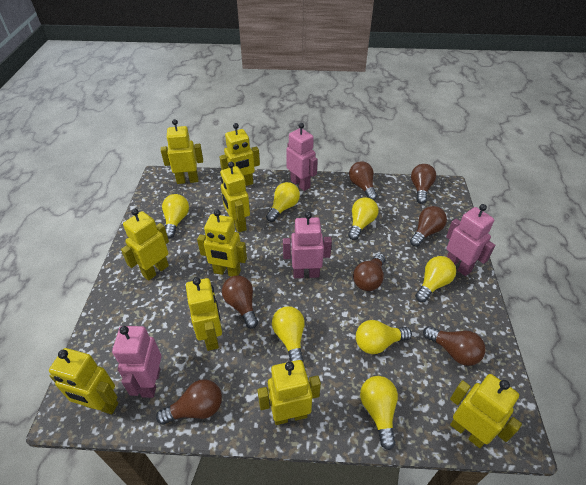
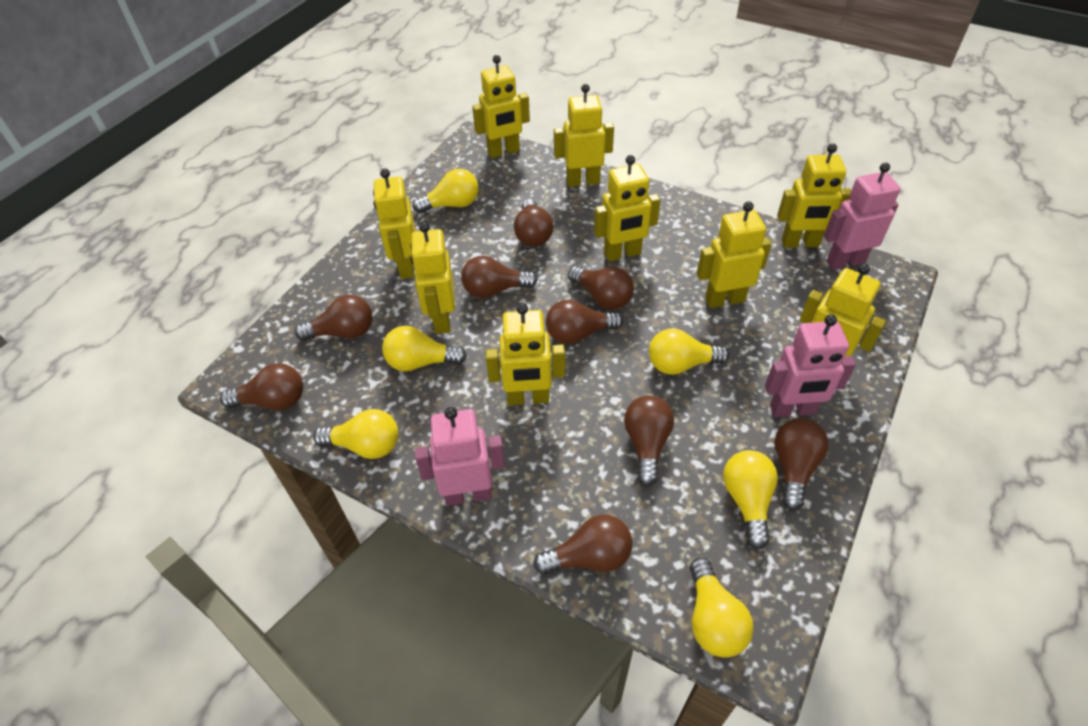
brown light bulb: [156,379,222,425] [222,275,258,329] [349,161,377,200] [353,253,385,291] [410,206,447,247] [411,164,436,204] [423,326,486,366] = 7 -> [220,363,303,410] [295,295,372,341] [461,256,538,298] [514,199,554,247] [534,515,632,575] [546,300,623,344] [568,266,634,310] [624,395,674,486] [774,418,829,510] = 9
pink robot: [112,326,161,398] [283,212,332,278] [286,123,318,191] [446,204,496,276] = 4 -> [415,407,505,506] [765,314,856,418] [824,163,901,270] = 3
yellow light bulb: [162,194,189,239] [266,182,300,222] [272,306,305,362] [348,198,378,240] [356,320,412,354] [360,376,398,450] [415,256,456,302] = 7 -> [313,409,399,459] [382,326,467,371] [413,169,479,213] [649,329,729,375] [690,558,753,658] [723,450,778,549] = 6

